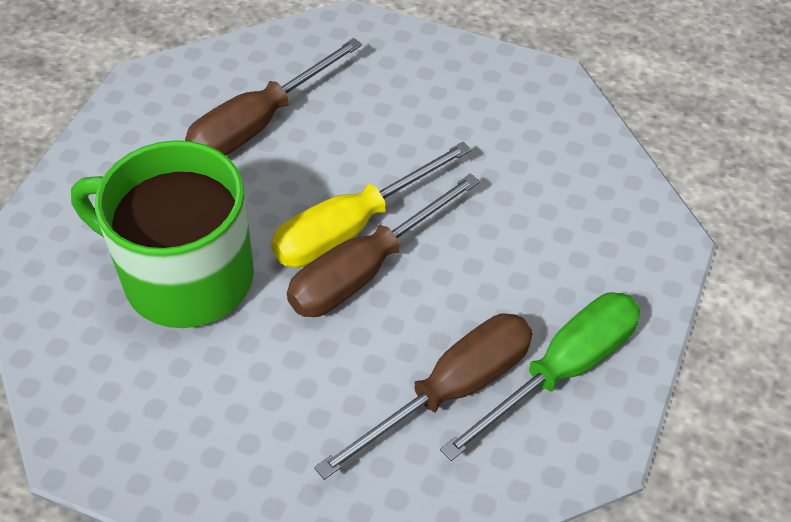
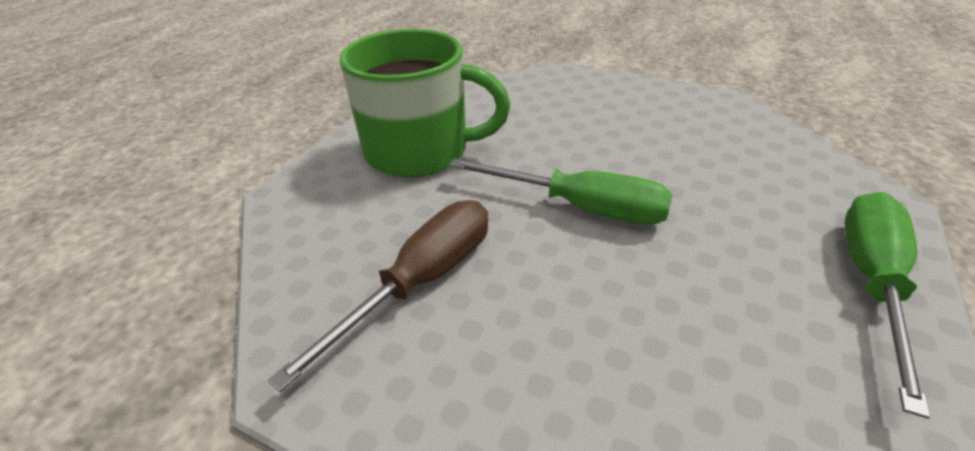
brown screwdriver: [185,38,362,156] [287,173,480,317] [314,313,533,480] = 3 -> [268,200,488,392] = 1
green screwdriver: [440,292,640,461] = 1 -> [449,158,673,225] [845,192,930,419] = 2
yellow screwdriver: [271,142,472,268] = 1 -> none = 0

